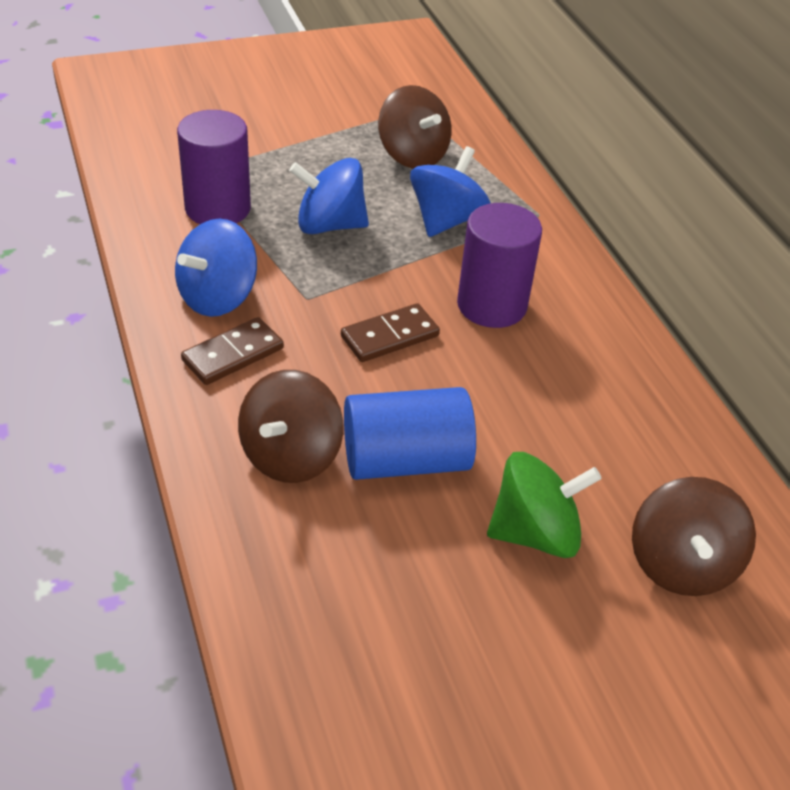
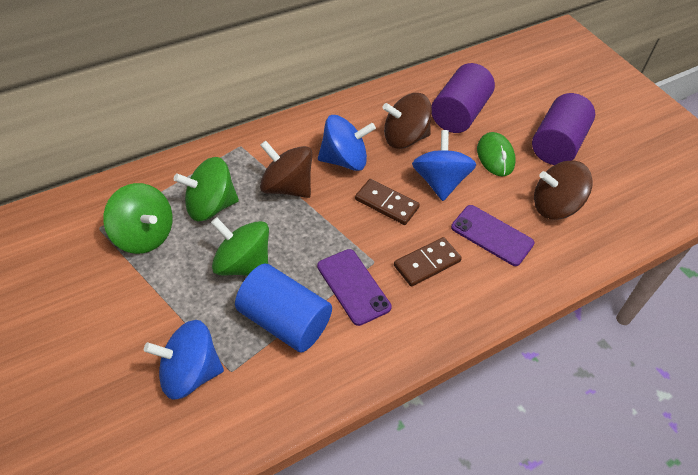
green mouse: none = 0 -> [477,132,516,176] = 1
green spinning top: [487,452,602,558] = 1 -> [103,183,172,254] [174,157,239,221] [211,217,269,276] = 3
purple phone: none = 0 -> [317,249,392,326] [451,205,534,266] = 2

